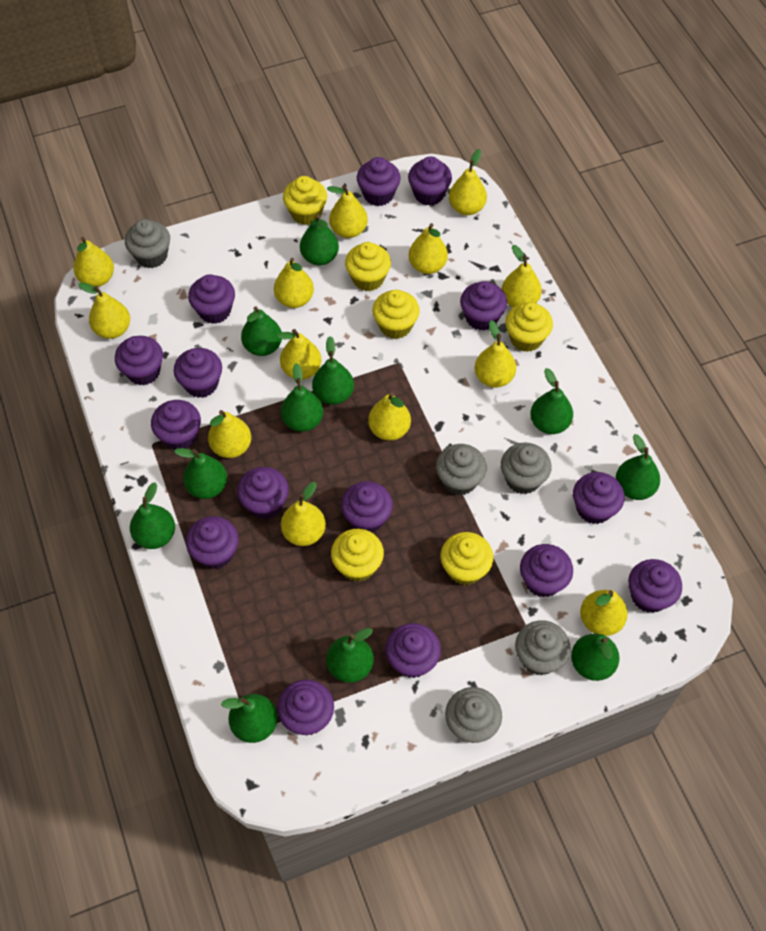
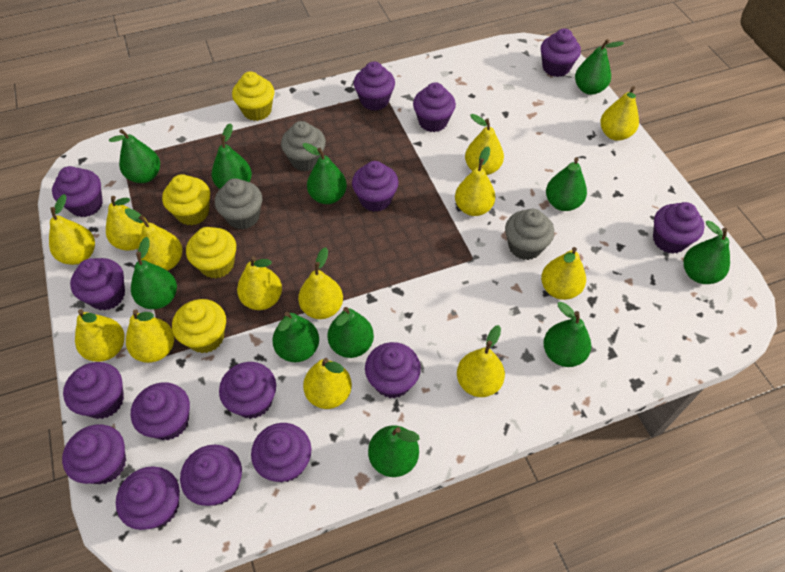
grey cupcake: [125,219,170,268] [436,444,487,496] [445,687,502,743] [501,443,552,494] [515,620,571,675] = 5 -> [215,178,262,230] [281,121,326,171] [505,209,554,260] = 3
yellow cupcake: [283,176,327,225] [331,529,384,582] [345,242,391,291] [372,290,420,339] [440,532,493,585] [505,302,553,352] = 6 -> [162,174,210,225] [172,299,226,353] [186,227,236,278] [232,71,274,121] = 4

